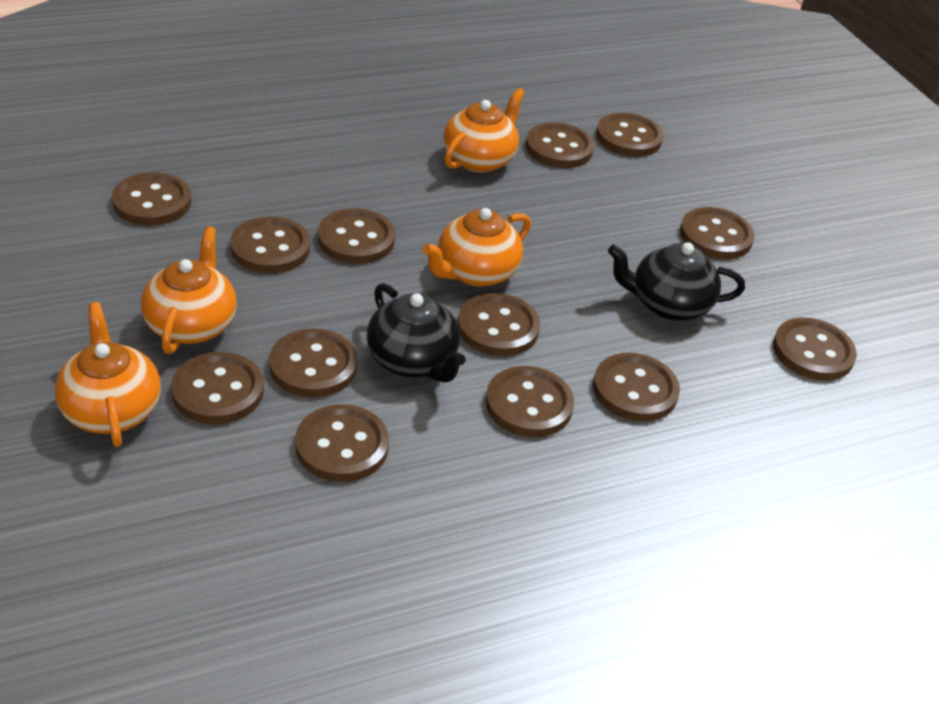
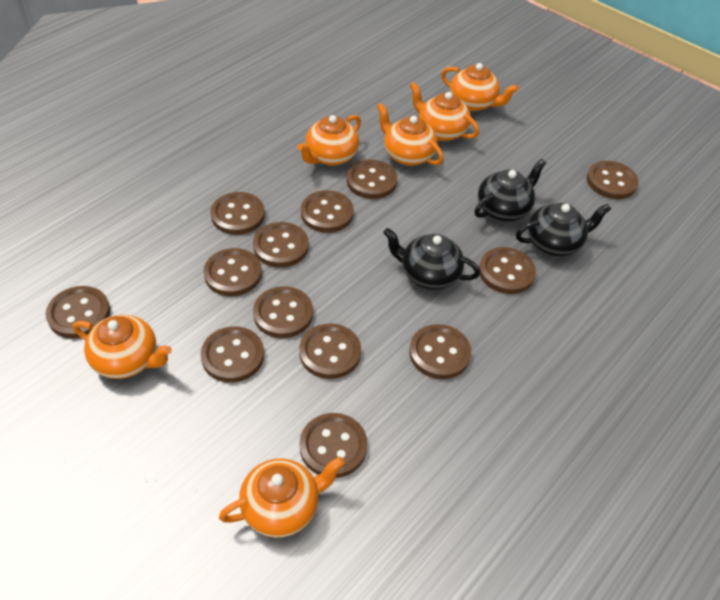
black teapot: [367,283,466,383] [608,242,745,321] = 2 -> [383,228,480,290] [474,159,546,221] [516,203,611,256] = 3
orange teapot: [55,302,161,447] [141,226,237,354] [422,208,531,287] [443,88,525,173] = 4 -> [73,314,172,379] [219,457,345,538] [297,115,361,166] [377,103,444,166] [410,82,479,141] [441,63,519,111] = 6

